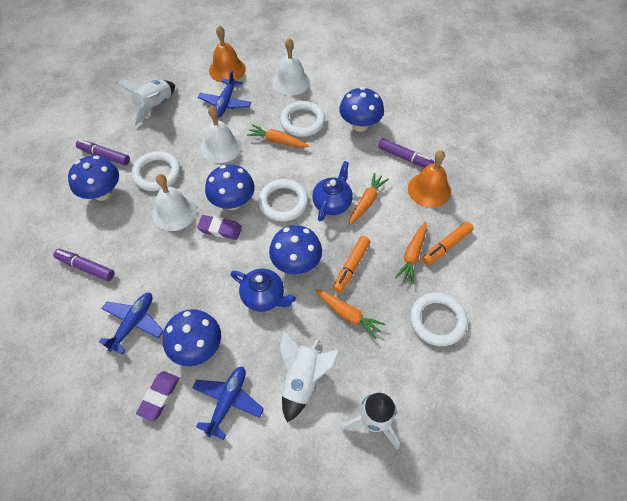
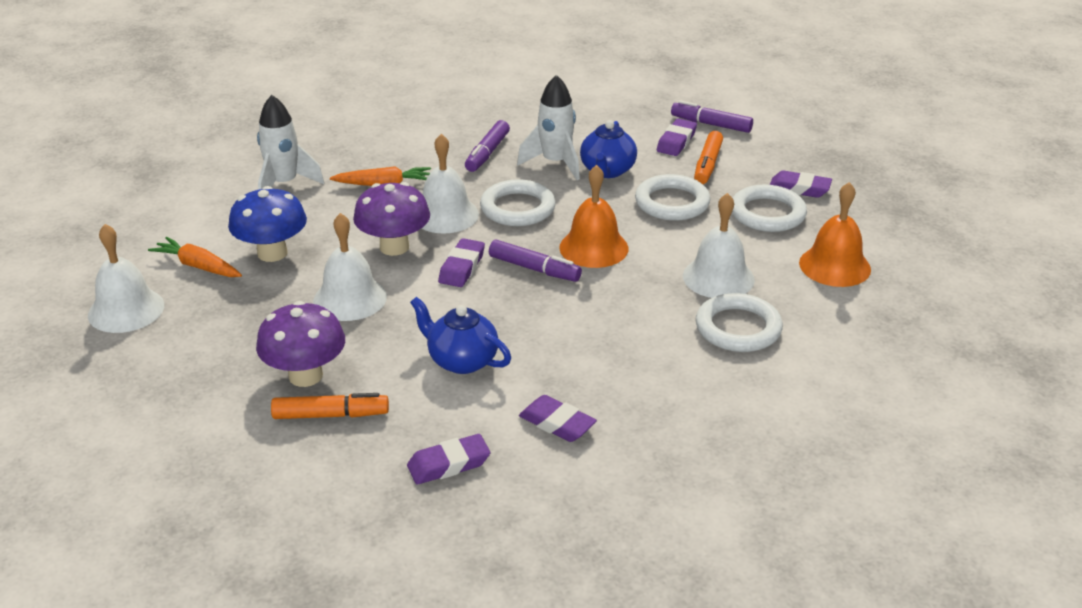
blue mushroom: [68,156,119,201] [163,309,221,366] [205,165,255,210] [269,225,322,275] [339,87,384,132] = 5 -> [228,186,307,262] = 1
blue plane: [99,293,164,355] [192,367,264,440] [198,70,251,118] = 3 -> none = 0
orange carrot: [246,124,309,148] [315,290,385,339] [349,172,389,225] [395,222,427,284] = 4 -> [148,237,242,277] [330,166,431,186] = 2
purple eraser: [136,371,180,421] [197,215,242,240] = 2 -> [407,434,490,484] [438,238,485,287] [519,395,597,442] [657,118,697,156] [770,170,832,198] = 5
purple mushroom: none = 0 -> [256,301,345,387] [353,182,430,256] = 2
white bell: [153,174,197,231] [201,105,242,163] [273,38,310,96] = 3 -> [88,224,164,333] [313,213,387,321] [421,134,479,234] [683,193,755,298] = 4
white rocket: [115,80,175,126] [279,331,340,422] [340,387,400,450] = 3 -> [257,95,325,190] [517,75,580,180] = 2

